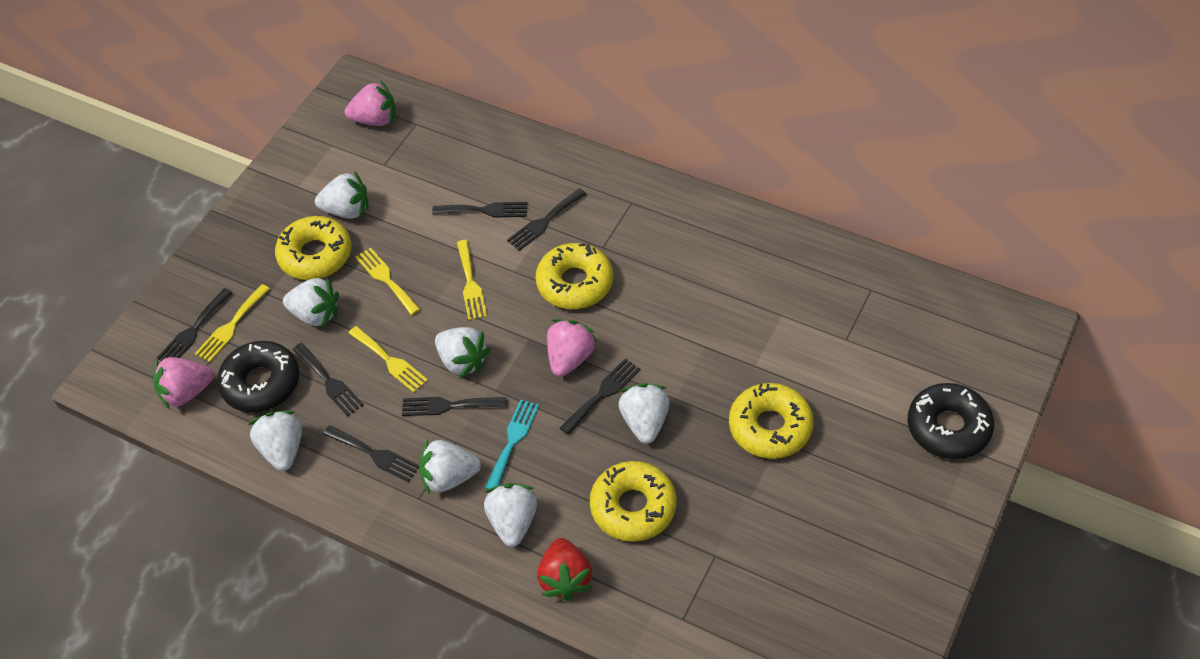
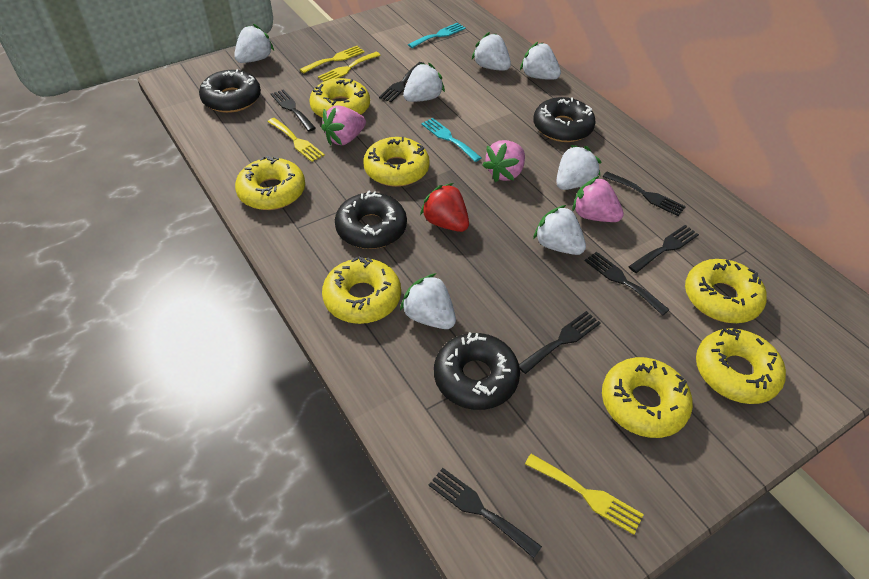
black donut: [217,341,299,412] [908,383,994,459] = 2 -> [199,69,261,113] [335,191,407,249] [434,332,520,410] [533,97,596,142] = 4
turquoise fork: [485,399,539,489] = 1 -> [408,23,466,48] [421,118,481,162] = 2
yellow donut: [275,216,352,280] [536,243,613,309] [590,461,677,542] [729,383,814,459] = 4 -> [235,156,305,210] [309,78,370,118] [322,256,401,324] [363,137,430,187] [602,357,693,438] [685,259,767,323] [696,328,786,404] = 7

